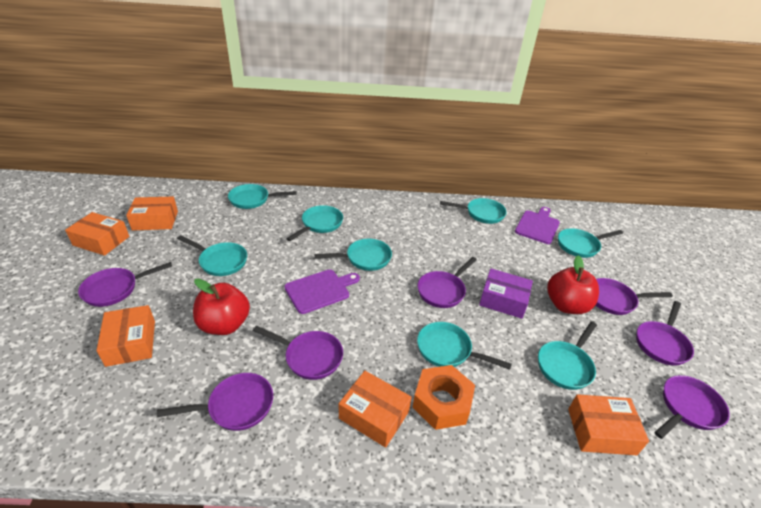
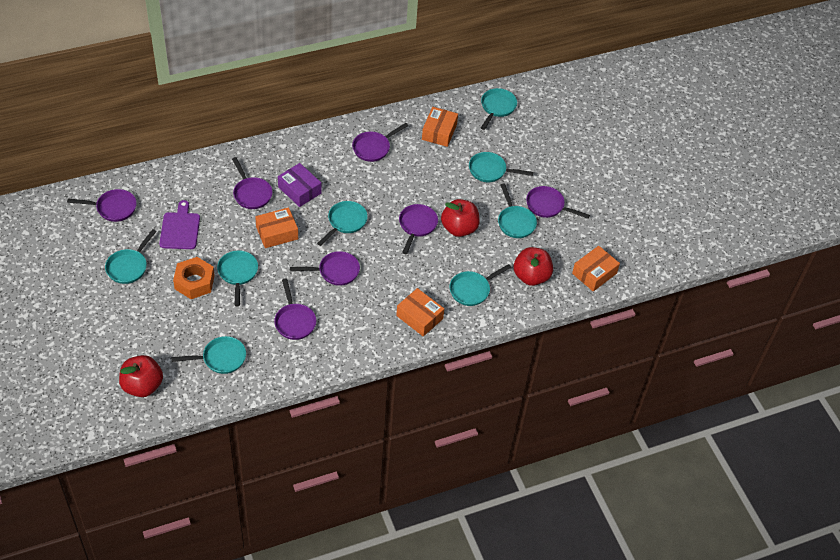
orange box: [65,212,129,256] [97,305,155,367] [126,197,178,231] [339,371,412,448] [568,394,649,455] = 5 -> [255,207,298,248] [396,288,444,336] [422,107,458,147] [572,246,620,291] = 4
purple cutting board: [284,270,360,314] [515,207,560,244] = 2 -> [159,200,200,249] = 1
red apple: [193,279,250,335] [547,255,599,314] = 2 -> [119,355,163,397] [441,199,480,237] [513,247,553,286] = 3

